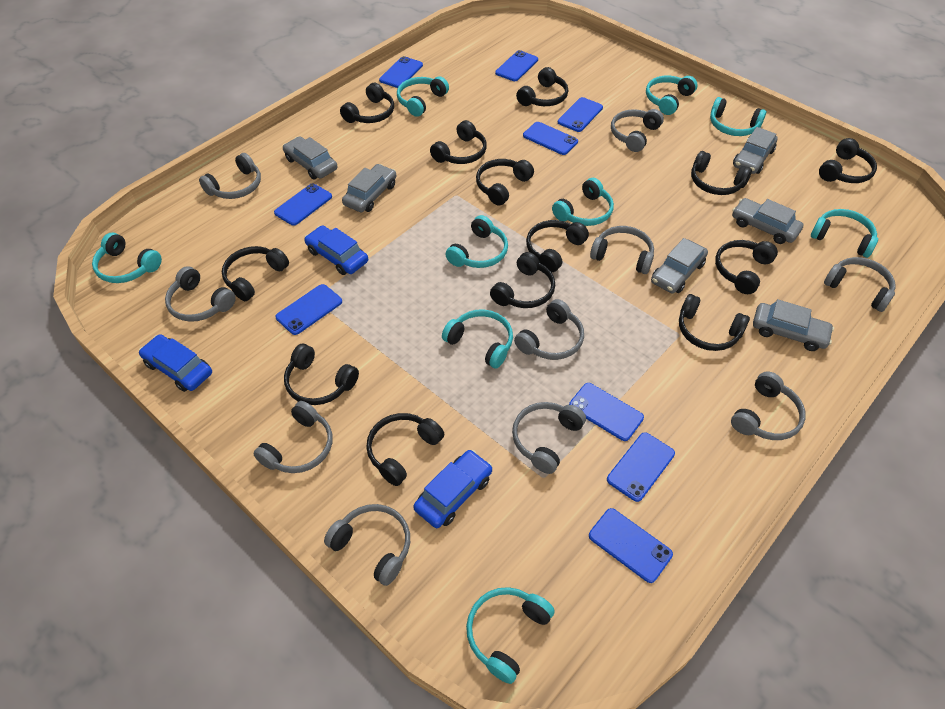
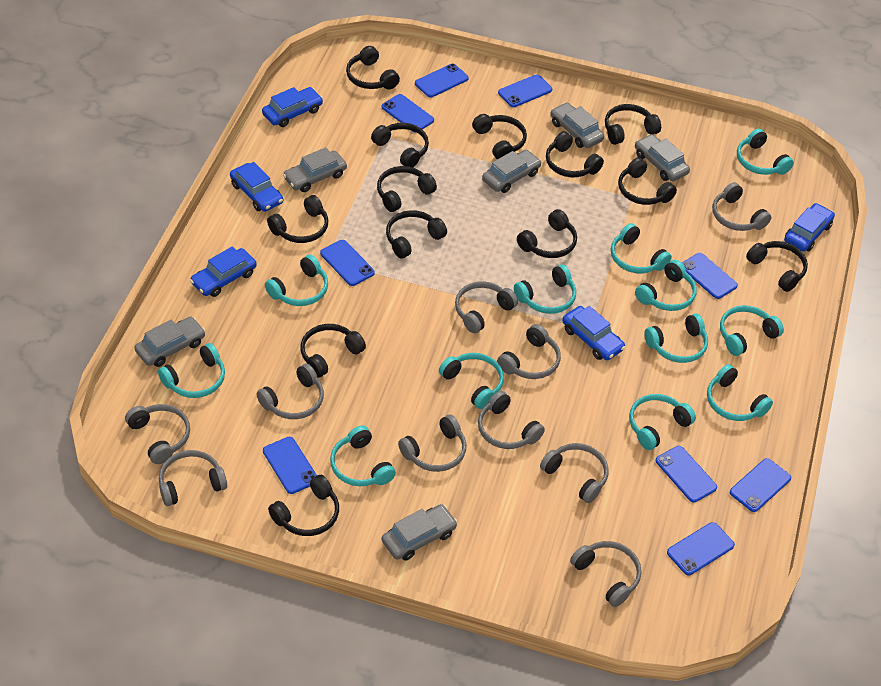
blue car: [139,334,212,392] [304,225,368,275] [413,450,492,528] = 3 -> [190,246,257,297] [230,162,283,212] [262,87,323,127] [562,306,625,360] [784,203,835,252] = 5
turquoise headphones: [92,233,162,283] [397,76,449,117] [442,309,513,369] [445,215,508,268] [466,587,555,684] [552,178,614,226] [646,76,698,115] [710,97,766,136] [811,209,878,258] = 9 -> [158,343,225,398] [265,255,328,306] [330,425,396,486] [439,353,504,409] [514,264,576,314] [611,223,672,273] [629,394,696,450] [635,260,697,311] [644,314,708,363] [707,364,773,421] [720,305,784,356] [737,129,794,175] = 12

